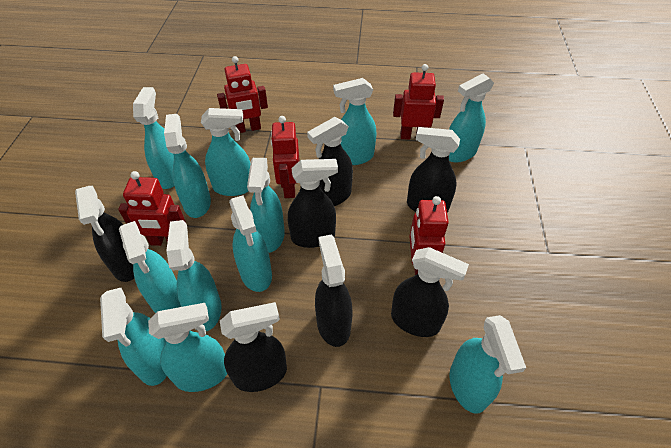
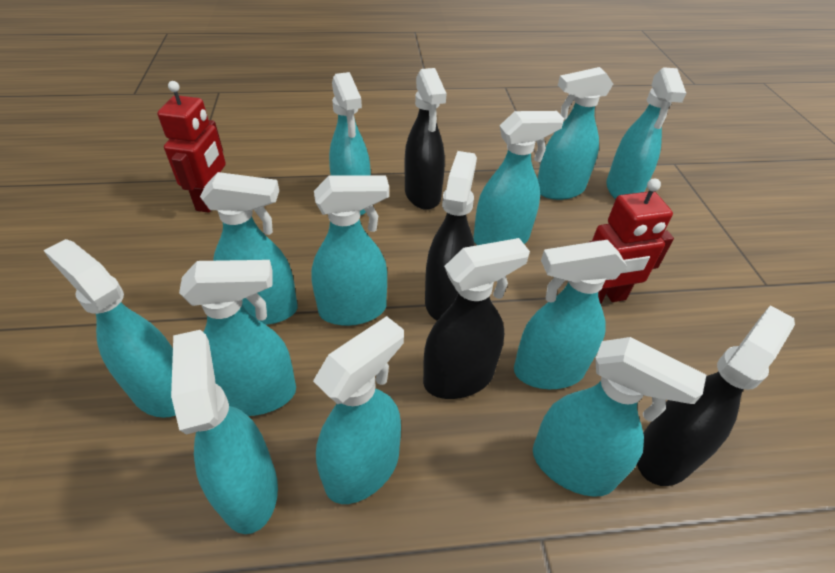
black spray bottle: [75,186,134,282] [220,302,287,392] [288,159,338,248] [307,117,353,206] [315,235,353,347] [391,247,469,337] [407,127,460,212] = 7 -> [405,68,447,210] [423,238,530,399] [425,151,477,321] [637,305,795,486] = 4
red robot: [118,171,186,246] [217,56,268,133] [271,116,300,198] [393,64,444,140] [409,196,449,275] = 5 -> [157,81,226,213] [589,178,674,304] = 2

